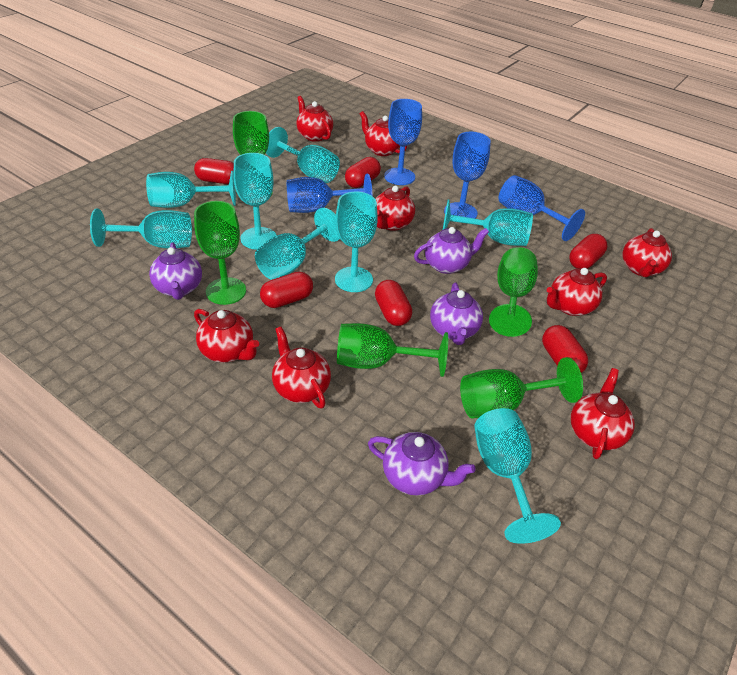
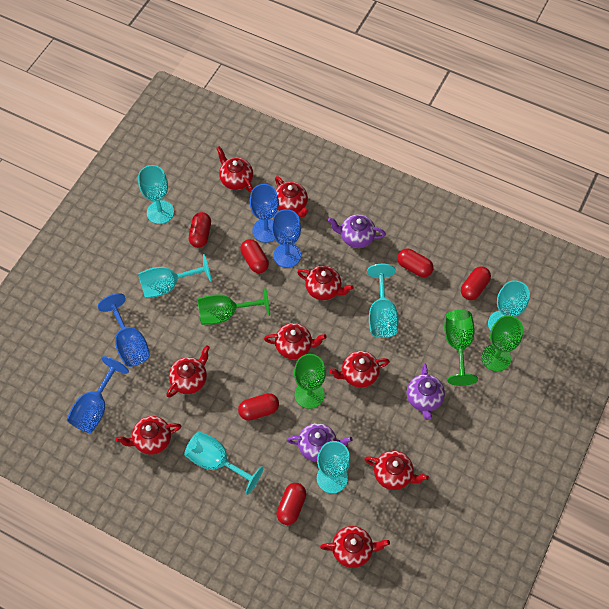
green goblet: [194,201,246,305] [233,111,273,197] [337,323,448,377] [460,357,583,418] [489,247,538,337] = 5 -> [197,287,270,325] [294,354,326,409] [444,310,478,386] [481,315,524,372] = 4
purple teapot: [149,242,202,300] [368,432,476,495] [414,227,489,274] [430,283,483,345] = 4 -> [286,423,353,462] [328,214,386,248] [407,363,445,420] = 3
red teapot: [194,309,259,363] [272,327,331,408] [296,96,333,142] [360,111,407,156] [376,186,415,231] [547,268,607,316] [571,368,635,459] [622,228,672,277] = 8 -> [115,416,181,455] [166,345,210,398] [216,146,253,192] [264,323,327,359] [275,176,308,217] [297,266,354,300] [320,526,390,568] [329,351,390,388] [364,451,429,490] = 9
turquoise goblet: [90,209,192,248] [146,171,236,208] [233,153,277,250] [255,208,340,280] [266,127,340,183] [335,192,378,292] [443,199,533,246] [474,408,561,544] = 8 -> [138,165,174,224] [138,254,212,299] [184,431,264,495] [317,441,350,493] [367,264,398,338] [488,280,530,331] = 6

